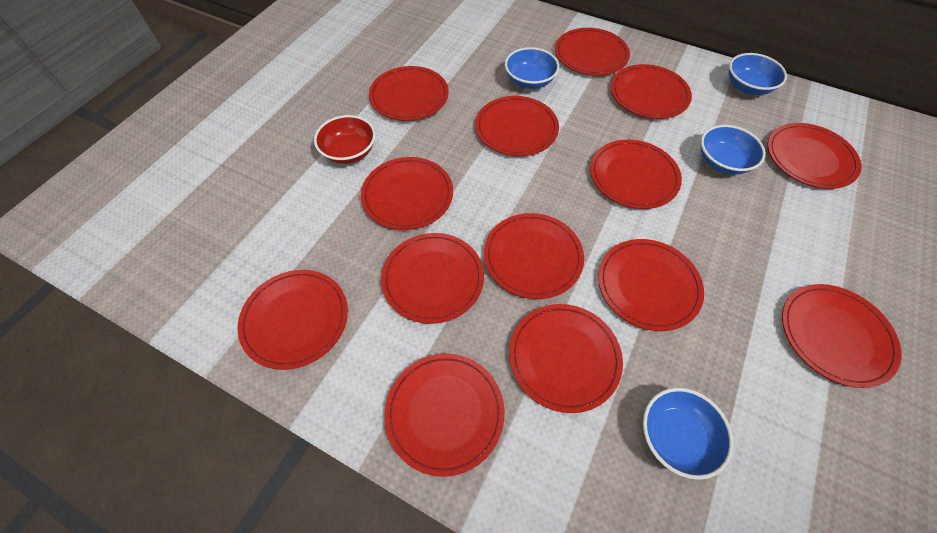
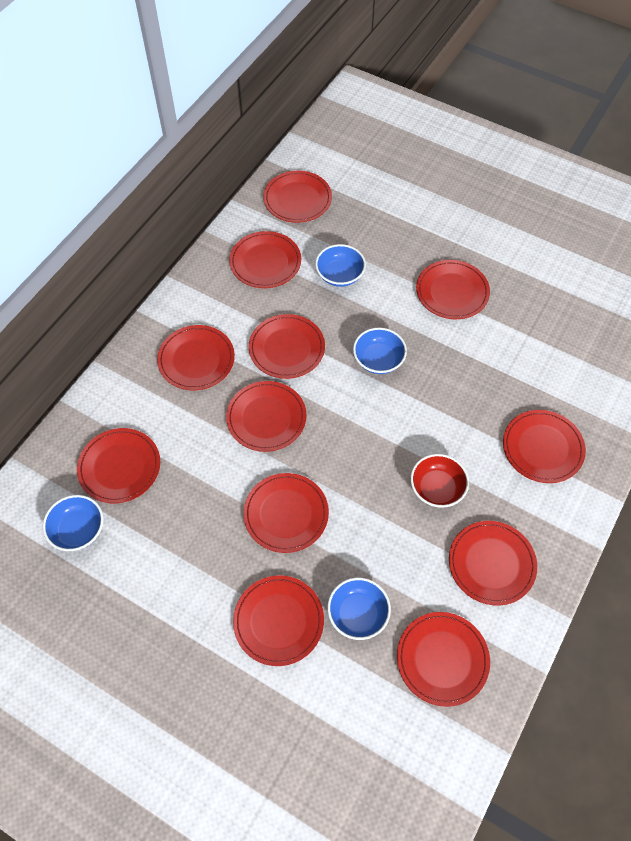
red plate: [237,270,348,370] [361,157,453,230] [369,66,449,121] [381,233,484,324] [384,354,505,477] [475,96,559,156] [484,213,584,299] [509,304,623,413] [555,28,630,76] [590,140,682,209] [598,239,704,331] [611,64,692,119] [768,123,862,189] [782,284,902,388] = 14 -> [77,428,160,503] [157,325,235,390] [226,381,307,452] [229,231,301,288] [233,576,324,666] [243,473,329,553] [248,314,325,379] [263,171,332,223] [397,612,490,707] [416,260,490,319] [449,521,537,605] [503,410,586,483] = 12

